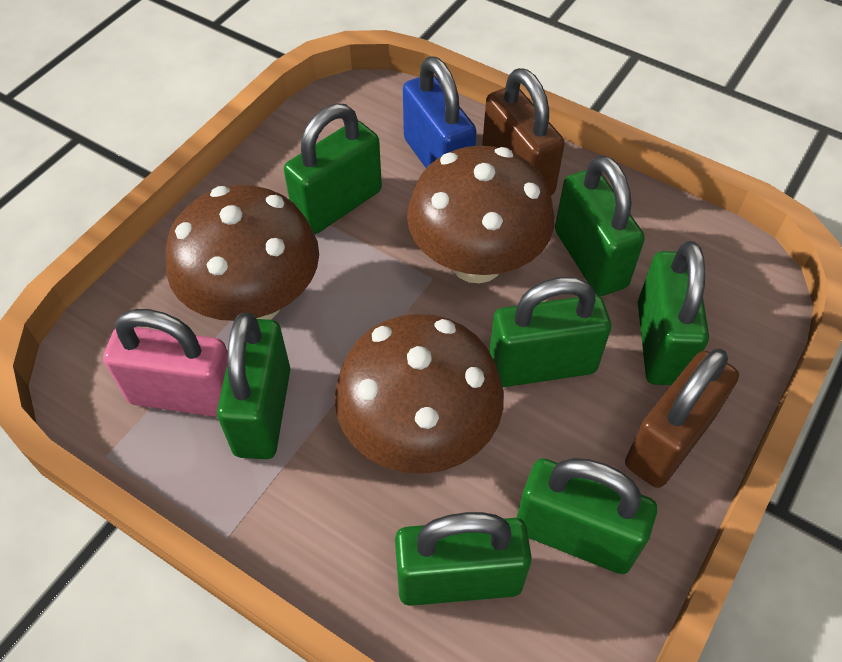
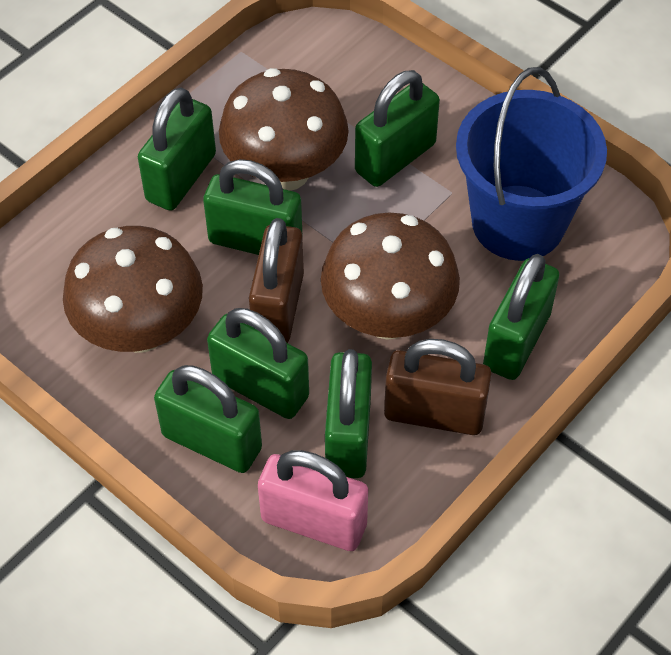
blue bucket: none = 0 -> [456,67,607,261] = 1
blue padlock: [403,56,477,168] = 1 -> none = 0

